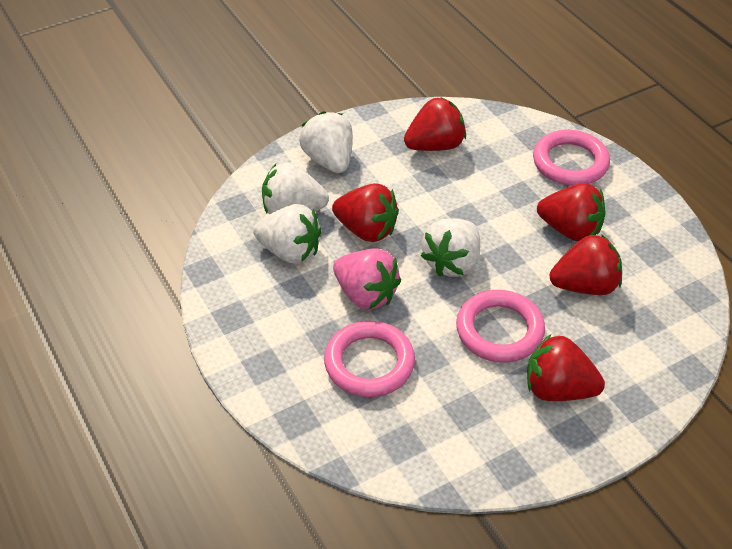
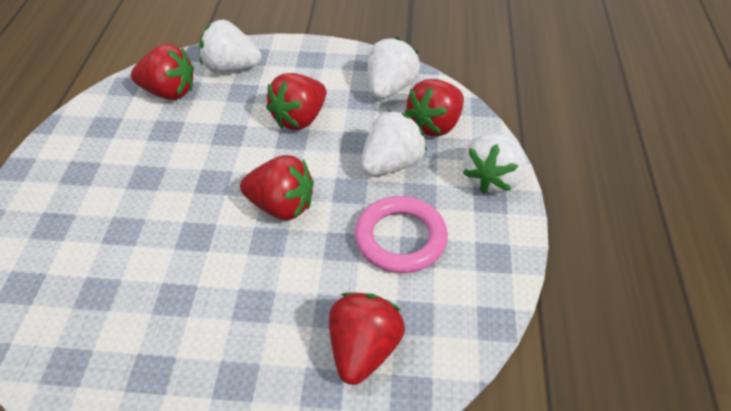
pink ring: [324,321,415,397] [456,290,545,362] [533,130,610,186] = 3 -> [355,196,448,273] = 1
pink strawberry: [333,248,401,310] = 1 -> none = 0

